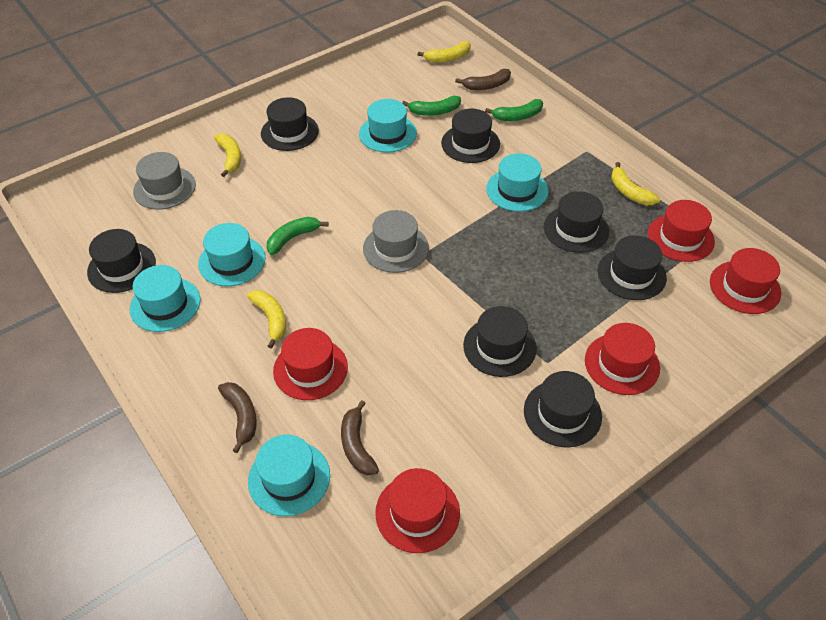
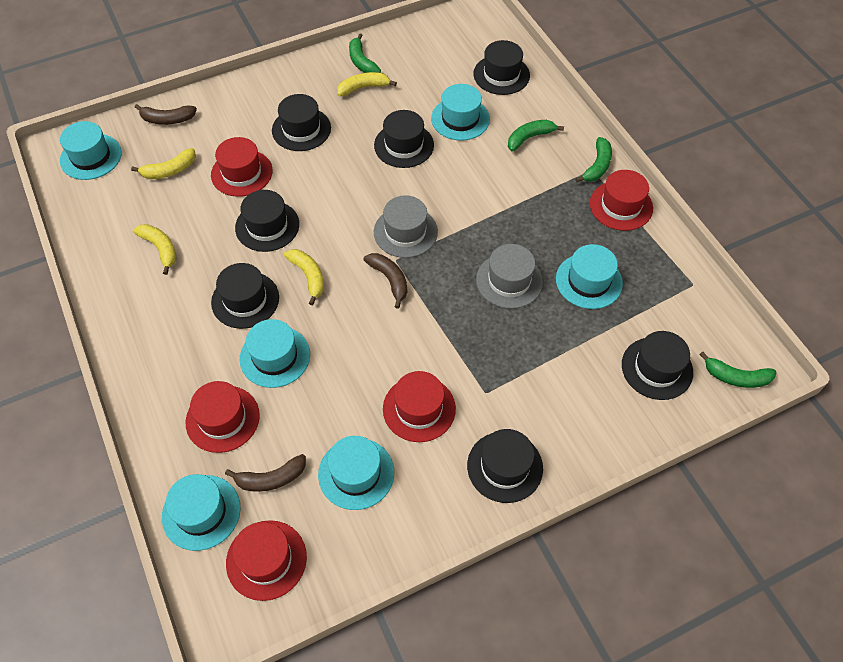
green banana: [267,217,329,255] [402,96,461,116] [485,99,543,121] = 3 -> [349,33,381,73] [508,120,564,151] [575,137,612,182] [699,352,776,388] = 4
turquoise hat: [130,265,201,332] [198,223,266,286] [248,434,330,516] [359,99,417,152] [486,153,549,212] = 5 -> [60,121,122,180] [162,474,241,551] [240,319,310,388] [318,436,394,510] [431,84,490,141] [556,244,623,309] = 6

